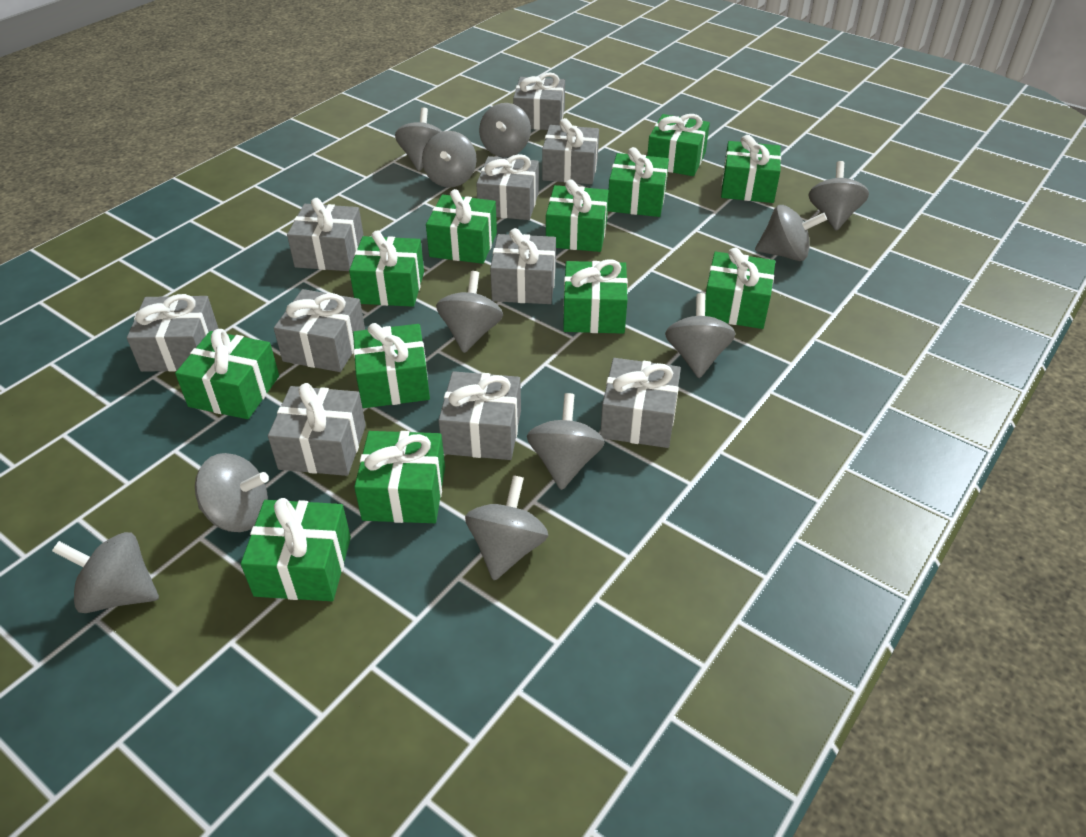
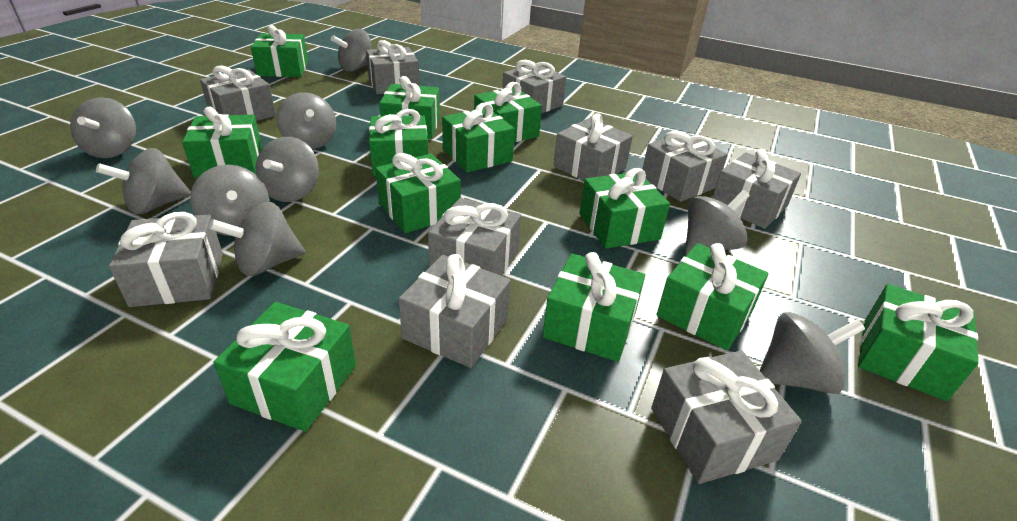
grey spinning top: [52,532,159,613] [195,453,269,532] [395,107,443,171] [422,131,477,187] [436,271,503,353] [465,475,548,580] [479,103,531,157] [527,393,605,490] [665,293,736,378] [755,205,827,261] [808,161,869,231] = 11 -> [70,97,136,158] [96,148,191,214] [190,165,269,236] [209,202,305,276] [256,137,319,202] [276,92,336,149] [331,29,372,72] [685,190,750,255] [760,312,865,394] = 9

